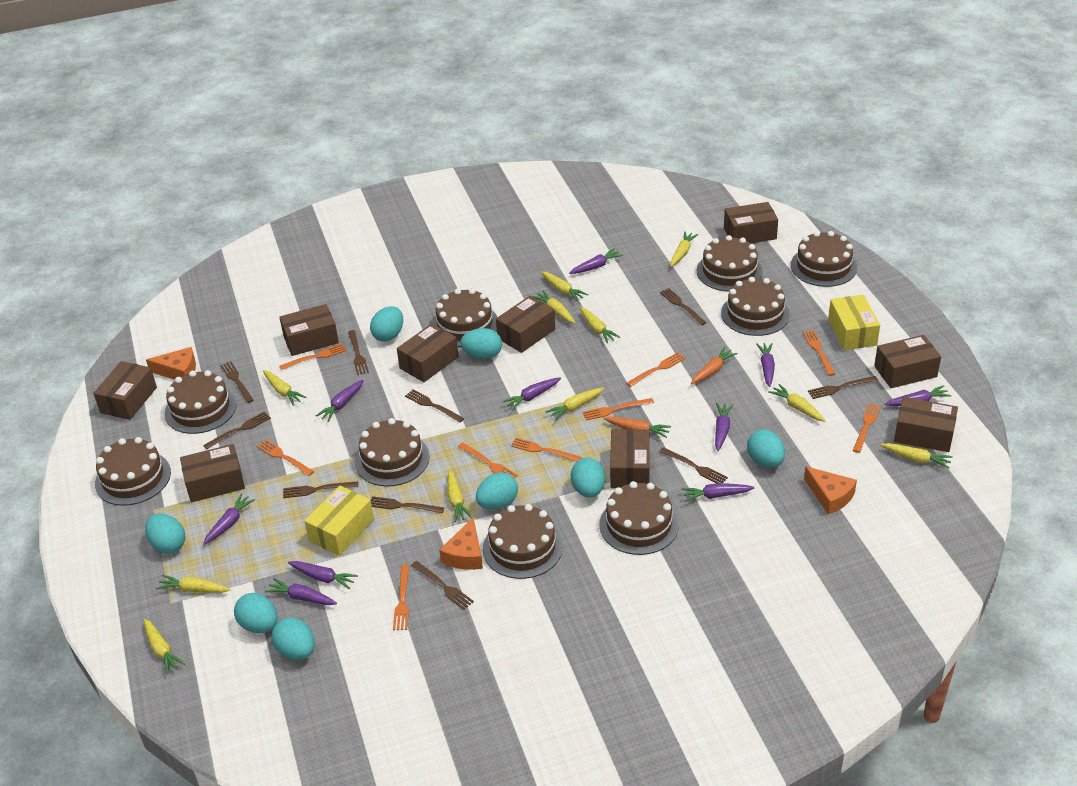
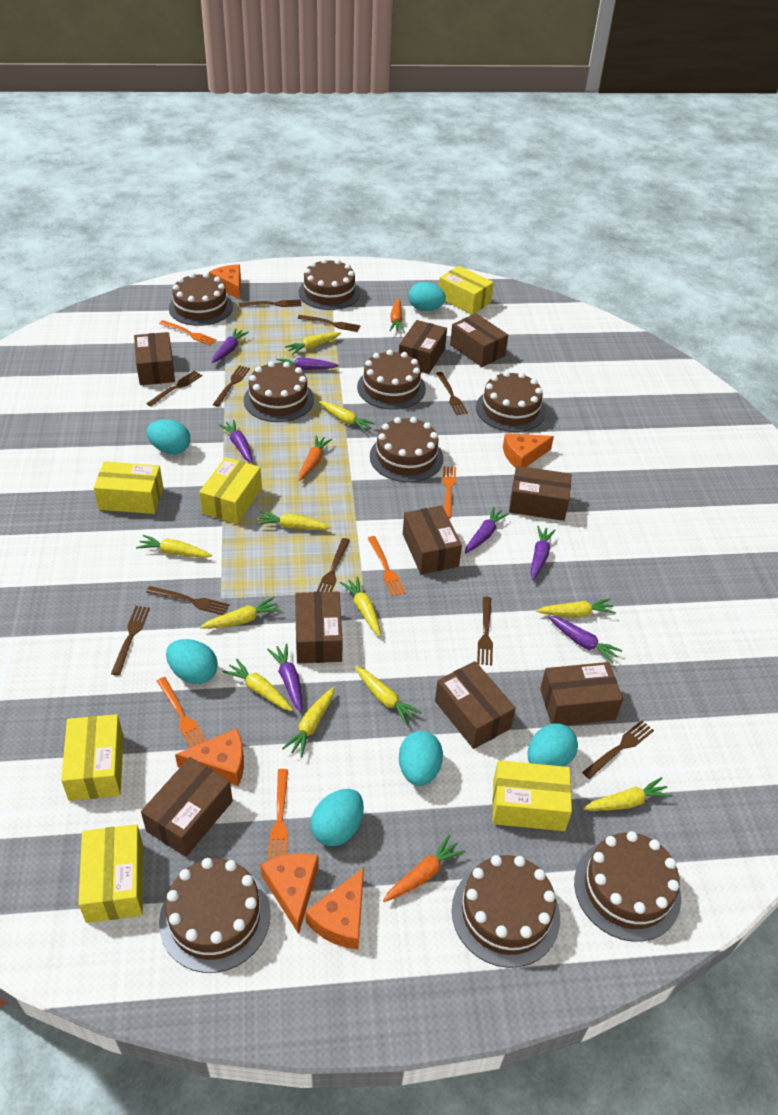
orange carrot: [603,416,671,438] [691,347,738,384] = 2 -> [299,435,332,481] [383,835,465,902] [389,298,405,332] = 3
orange cheese: [146,347,196,380] [439,517,483,570] [804,466,857,514] = 3 -> [175,728,244,786] [209,264,241,299] [260,854,319,934] [306,868,364,949] [503,433,554,468] = 5
orange fork: [257,440,314,476] [279,344,346,370] [393,565,409,630] [458,442,518,478] [511,438,583,461] [583,398,654,421] [626,352,685,387] [803,330,835,376] [853,403,881,453] = 9 -> [157,677,206,747] [159,320,217,346] [268,769,288,861] [368,536,406,597] [443,466,456,518] = 5
purple carrot: [203,494,255,545] [265,578,337,605] [288,561,358,589] [316,380,364,422] [503,377,561,410] [569,248,623,274] [681,483,754,502] [715,403,733,451] [756,343,775,387] [885,385,952,406] = 10 -> [212,328,249,363] [219,420,253,463] [267,644,302,712] [276,358,339,370] [465,507,509,554] [530,526,556,580] [548,615,622,663] = 7
turquoise egg: [145,514,185,554] [234,593,278,633] [272,618,315,660] [370,306,403,342] [460,328,502,359] [476,472,518,509] [571,458,605,497] [747,429,785,467] = 8 -> [146,419,190,454] [166,639,218,684] [310,789,364,846] [399,731,443,786] [409,282,446,311] [527,723,578,767] = 6
yellow box: [304,486,374,556] [828,295,880,350] = 2 -> [61,714,123,801] [78,824,143,923] [94,461,163,514] [199,457,262,524] [439,266,494,315] [492,760,572,831] = 6

